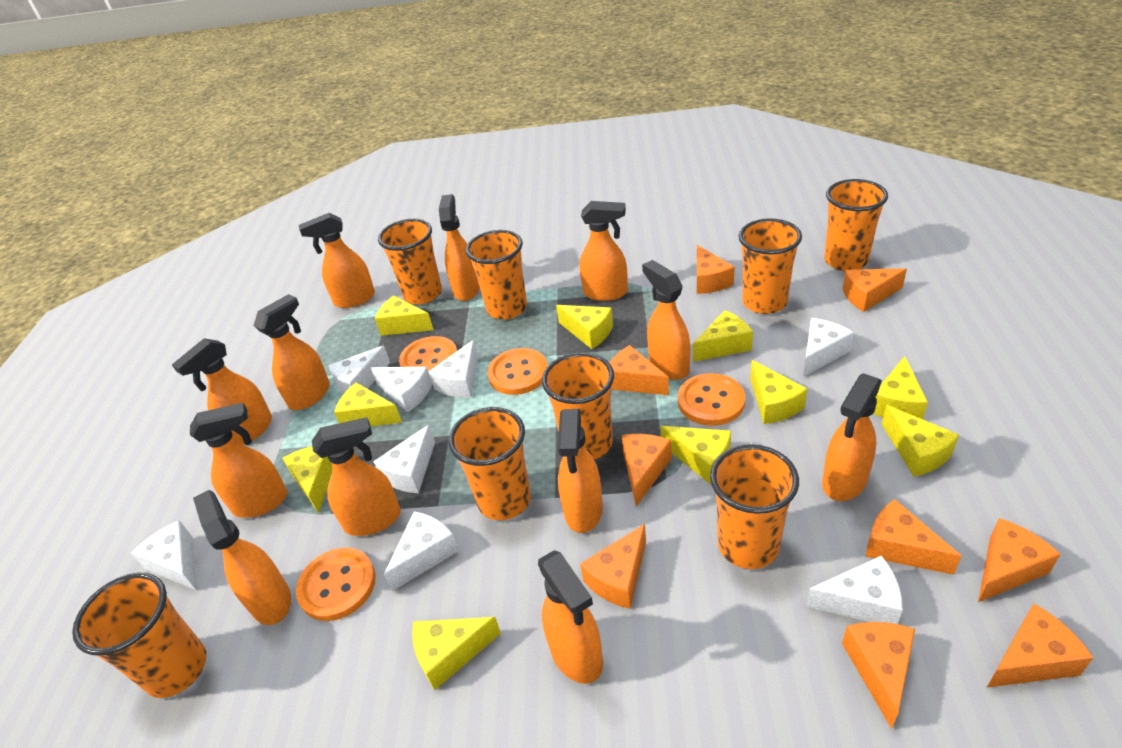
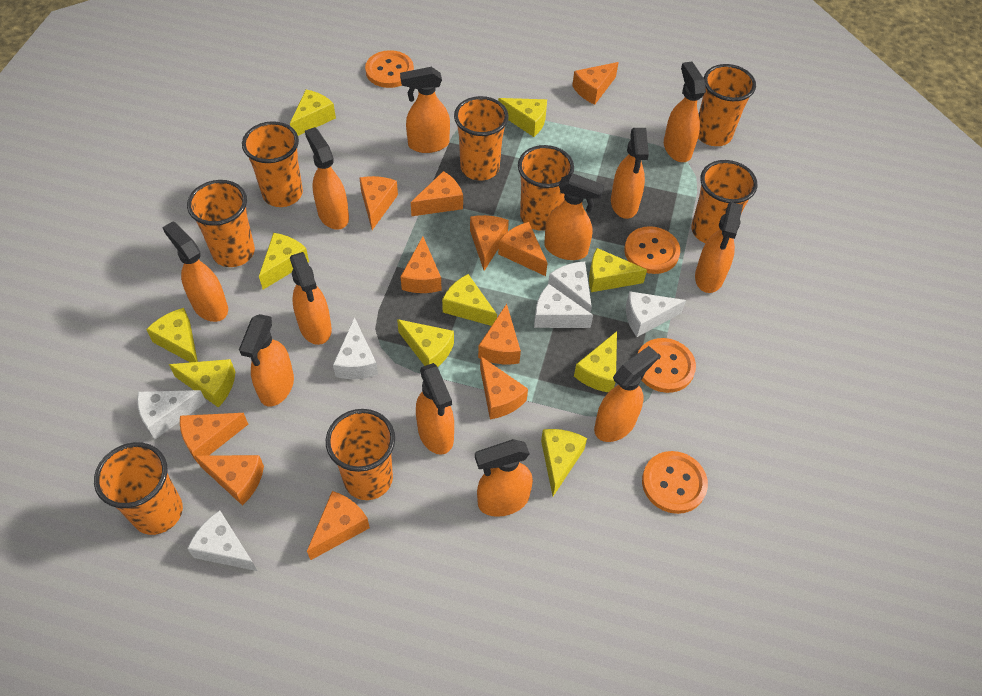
orange cheese: [580,524,646,609] [610,345,669,395] [622,434,672,506] [697,245,735,294] [842,622,915,729] [843,268,907,312] [865,499,961,575] [978,518,1061,602] [987,603,1093,688] = 9 -> [180,413,248,464] [195,455,264,506] [307,491,370,560] [359,176,398,230] [400,237,442,293] [411,171,463,216] [470,215,509,271] [478,304,521,364] [480,357,528,419] [498,222,547,276] [572,62,619,105] = 11
white cheese: [131,520,197,591] [328,346,390,394] [370,367,432,412] [373,425,435,493] [384,511,459,591] [429,340,478,398] [803,318,854,377] [806,556,903,624] = 8 -> [137,390,206,439] [187,510,257,571] [333,317,378,379] [534,284,593,328] [548,262,592,313] [626,291,686,337] = 6

